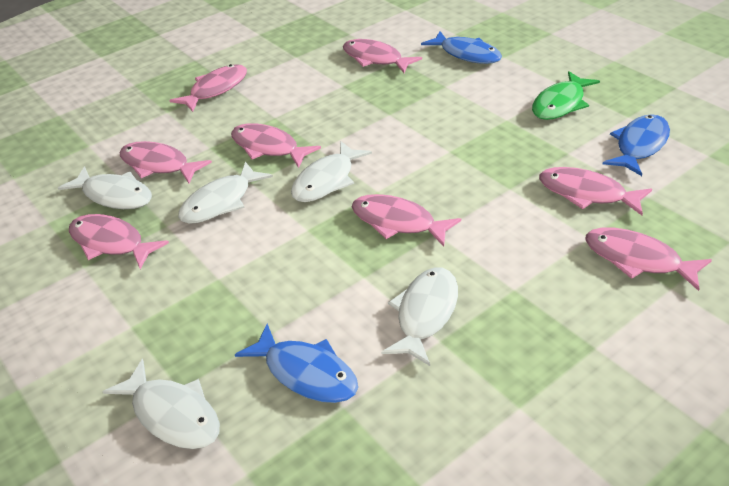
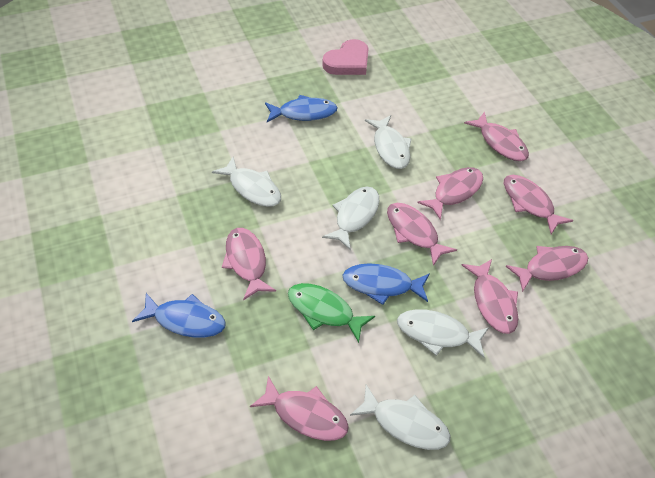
pink heart: none = 0 -> [322,39,369,75] = 1

